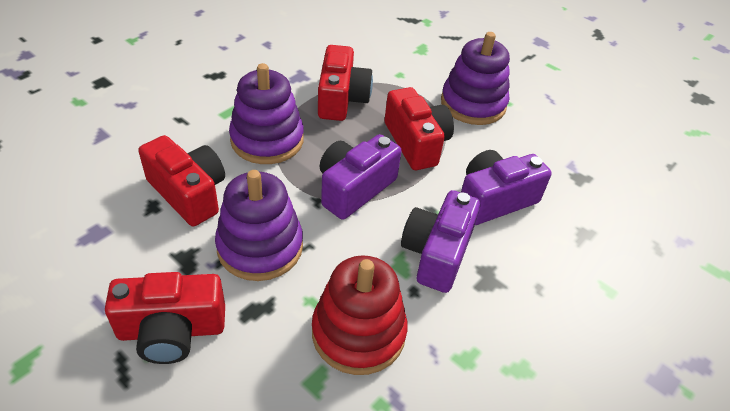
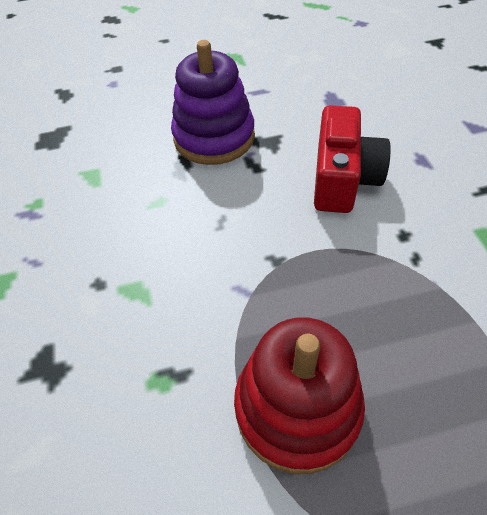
purple camera: [320,134,401,220] [401,190,481,293] [461,150,552,225] = 3 -> none = 0
purple stacking toy: [215,170,303,281] [229,63,304,164] [441,32,510,125] = 3 -> [171,40,255,165] = 1
red camera: [105,272,225,364] [138,135,225,227] [318,45,373,121] [385,87,454,170] = 4 -> [314,105,391,213] = 1

